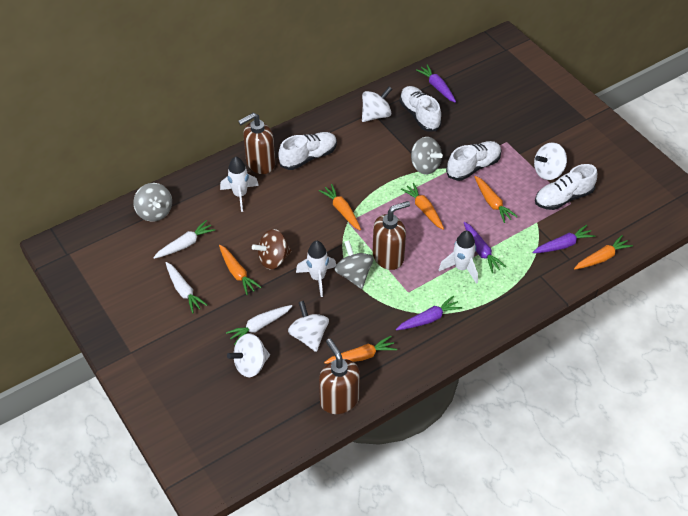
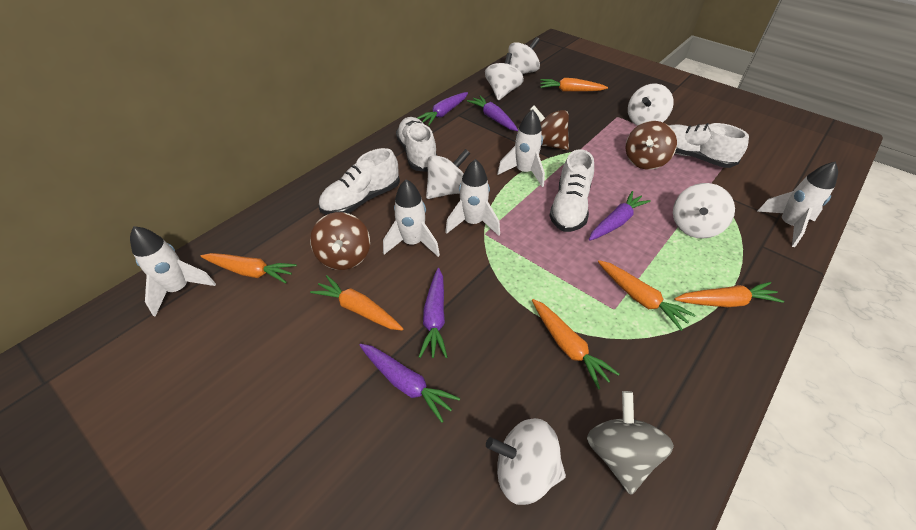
brown soap dispenser: [238,113,275,174] [319,339,360,414] [373,201,410,270] = 3 -> none = 0
brown spinning top: [252,229,292,269] = 1 -> [310,212,370,270] [530,105,569,150] [626,121,677,170] = 3
grey spinning top: [133,183,172,222] [334,240,374,289] [411,137,443,174] = 3 -> [587,391,674,495] = 1
purple carrot: [396,296,463,330] [416,65,456,103] [464,222,506,273] [532,225,595,253] = 4 -> [359,344,460,423] [417,92,468,125] [419,268,447,358] [467,96,518,131] [589,191,651,241] = 5
white carrot: [153,220,215,259] [166,262,207,313] [226,305,292,345] = 3 -> none = 0
white rocket: [220,156,259,212] [296,241,336,297] [439,231,478,284] = 3 -> [130,226,216,317] [383,179,440,257] [445,159,500,236] [497,109,545,187] [757,161,838,247] = 5
white spinning top: [227,333,270,377] [288,301,329,352] [362,86,392,122] [534,142,567,180] = 4 -> [426,149,470,199] [485,53,524,100] [486,418,566,505] [509,37,540,74] [628,84,674,126] [673,183,735,239] = 6

